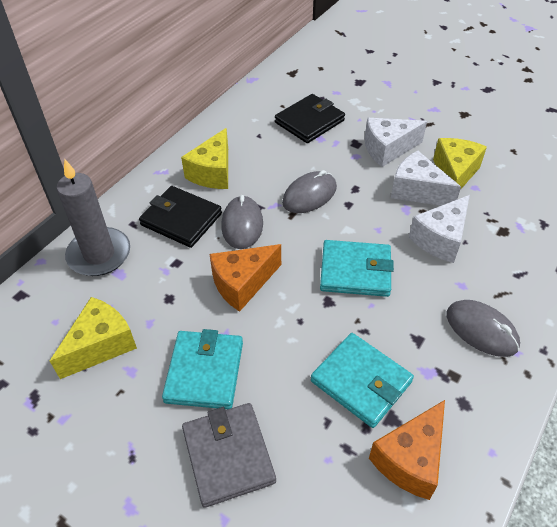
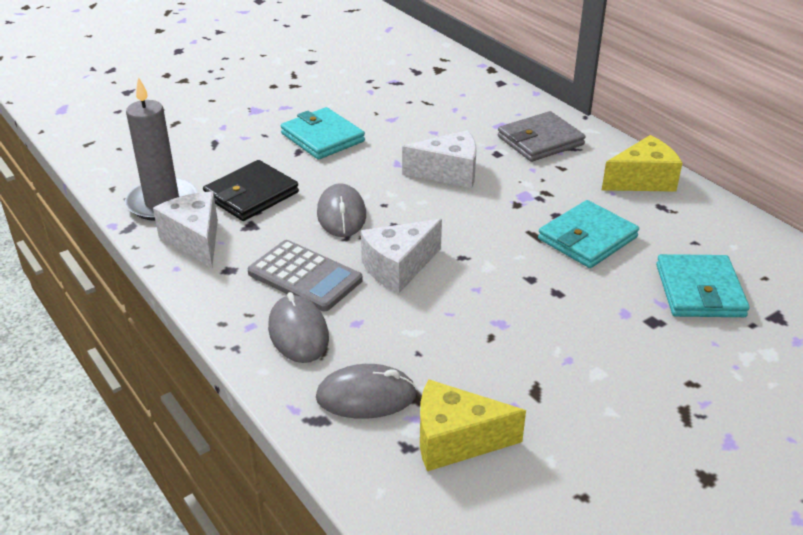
black wallet: [139,186,222,248] [275,94,345,143] = 2 -> [203,160,299,221] = 1
grey calculator: none = 0 -> [248,240,362,311] = 1
orange cheese: [209,244,281,312] [369,400,445,500] = 2 -> none = 0
yellow cheese: [50,297,137,379] [181,128,228,189] [433,138,487,190] = 3 -> [420,379,526,471] [602,135,682,192] = 2

